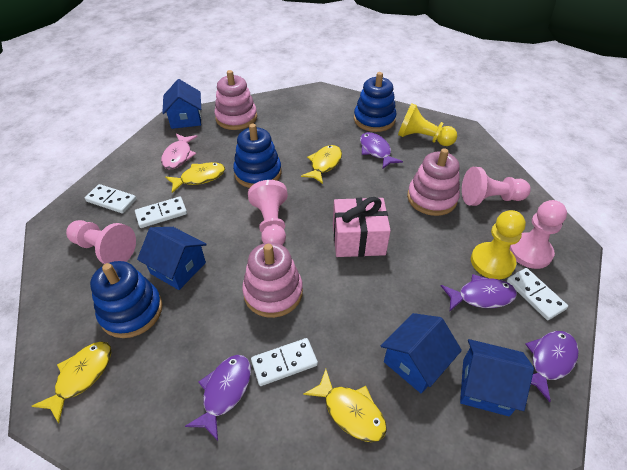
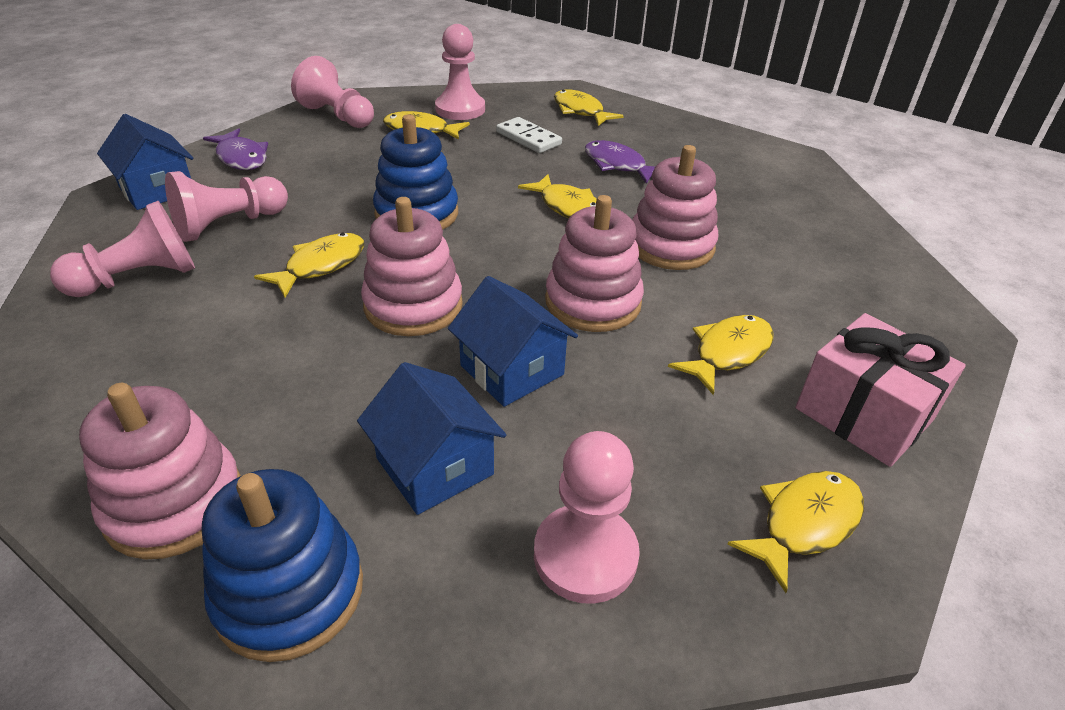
blue house: [137,227,207,290] [162,79,202,129] [381,313,462,394] [460,339,534,416] = 4 -> [97,114,193,210] [357,362,506,515] [448,276,578,407] = 3
blue stacking toy: [90,261,162,338] [233,124,282,188] [354,72,396,132] = 3 -> [202,469,363,662] [373,114,458,230] = 2
pink fish: [161,134,198,169] = 1 -> none = 0
pink pawn: [66,220,136,264] [248,180,288,245] [462,167,531,206] [510,200,567,269] = 4 -> [50,201,195,297] [165,171,288,242] [291,56,374,128] [435,24,485,120] [534,431,640,604] = 5
pink stacking toy: [214,70,257,130] [242,243,303,318] [407,148,460,216] = 3 -> [79,383,241,560] [361,197,463,336] [545,195,644,332] [632,145,718,270] = 4
purple fish: [185,355,251,441] [360,132,403,169] [441,274,517,311] [525,331,579,402] = 4 -> [203,128,268,170] [585,140,655,184] = 2
white domino: [85,184,137,213] [135,197,187,228] [251,338,318,386] [507,268,568,320] = 4 -> [496,117,562,153] = 1
yellow fish: [32,342,111,423] [165,162,225,193] [301,145,342,184] [303,369,387,442] = 4 -> [254,233,364,298] [383,111,470,140] [518,174,597,218] [554,89,623,126] [668,315,773,395] [727,471,864,593] = 6
yellow pawn: [398,103,457,146] [471,210,526,279] = 2 -> none = 0

